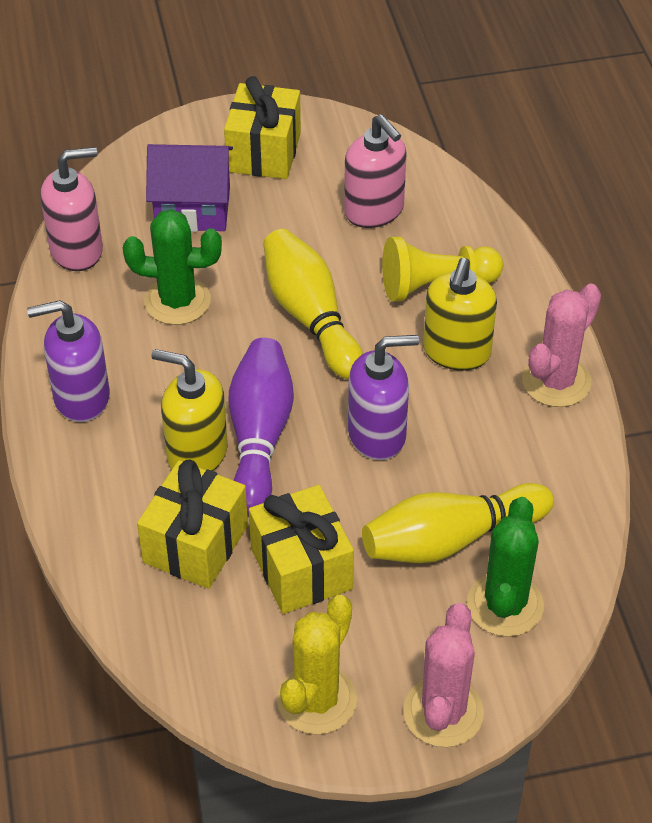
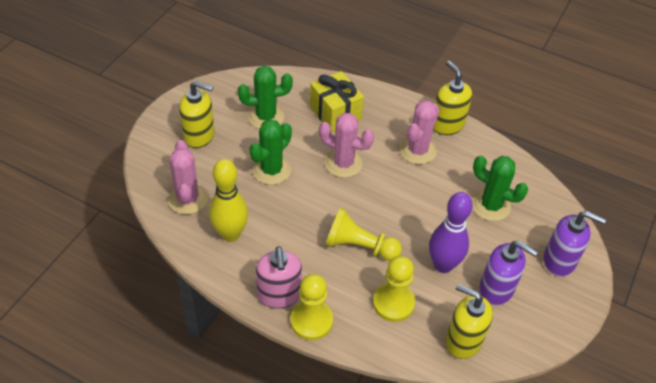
green cactus: [123,209,222,325] [467,497,544,637] = 2 -> [238,66,293,129] [249,119,292,185] [472,156,528,221] = 3
pink cactus: [403,603,484,747] [522,284,601,407] = 2 -> [168,140,208,214] [319,113,374,178] [399,100,440,165] = 3
pink soap dispenser: [41,147,103,271] [344,114,406,228] = 2 -> [256,246,302,309] = 1
purple house: [146,144,233,232] = 1 -> none = 0
yellow bowling pin: [263,229,363,379] [362,483,554,563] = 2 -> [209,159,248,242] = 1
yellow cactus: [277,595,357,735] = 1 -> none = 0
yellow gift: [137,460,248,589] [224,76,301,179] [249,485,354,614] = 3 -> [310,71,364,132] = 1
yellow pawn: [382,237,503,302] = 1 -> [290,274,333,340] [326,208,402,261] [373,256,415,322] = 3
yellow soap dispenser: [151,349,228,471] [423,258,497,371] = 2 -> [179,81,215,148] [433,61,472,135] [446,284,493,359] = 3

